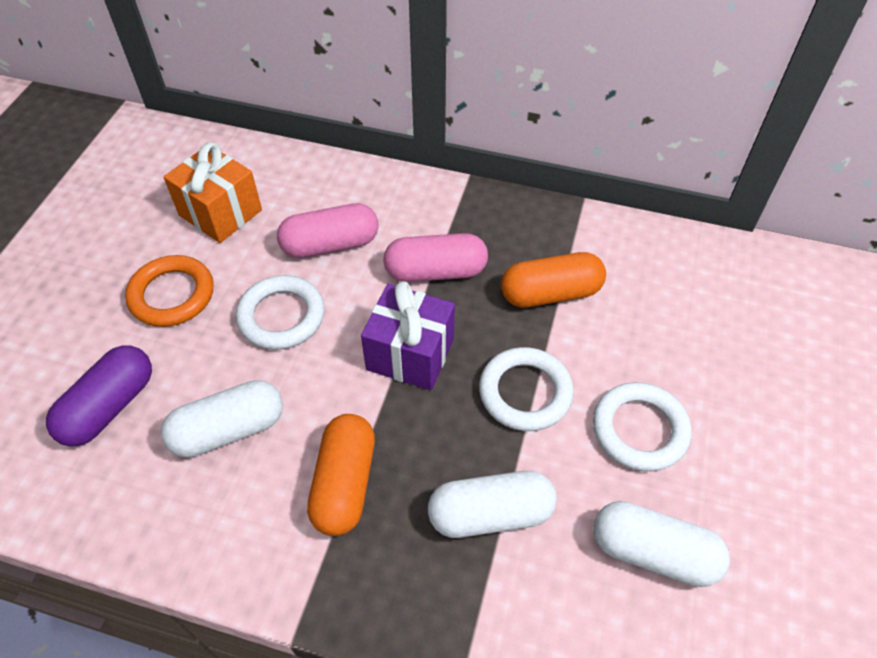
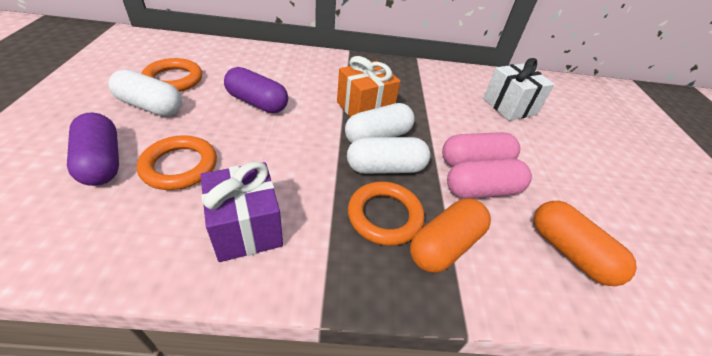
orange ring: [125,255,214,327] = 1 -> [137,135,217,190] [141,58,202,92] [348,182,425,246] = 3
purple capsule: [46,345,152,447] = 1 -> [67,112,119,186] [224,67,288,113] = 2
white gift: none = 0 -> [483,58,555,121] = 1
white ring: [236,275,324,350] [479,347,574,431] [593,382,692,471] = 3 -> none = 0

